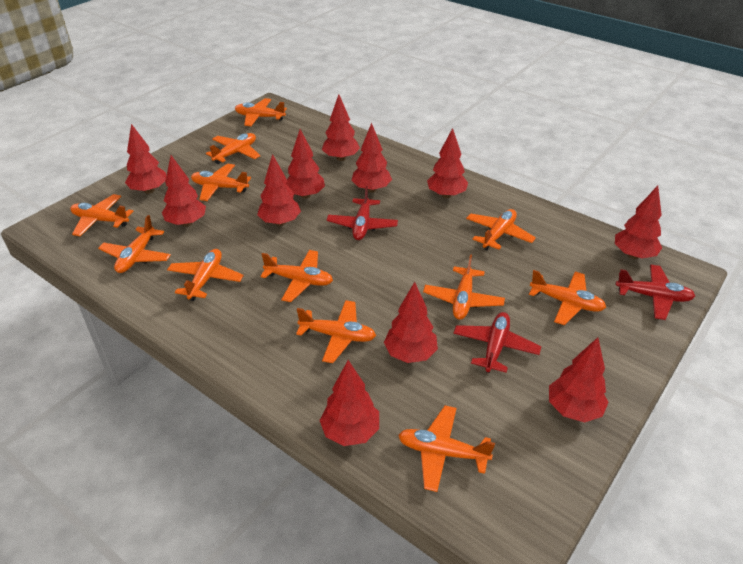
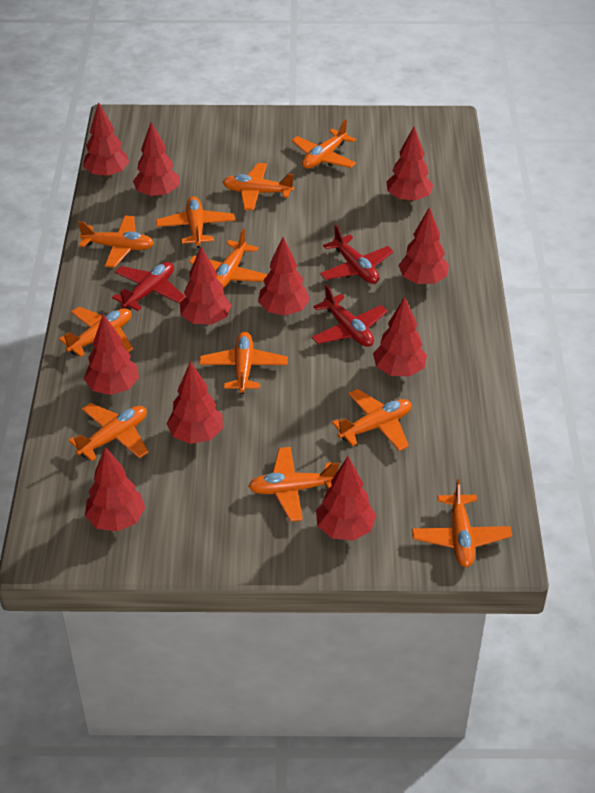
orange plane: [70,194,133,236] [98,215,171,273] [167,249,244,301] [191,164,251,201] [206,133,260,164] [235,98,287,126] [260,250,333,302] [296,300,376,363] [398,405,495,492] [423,254,505,320] [466,209,536,250] [529,270,606,325] = 12 -> [59,307,133,357] [69,403,149,461] [78,215,154,268] [156,196,235,248] [189,228,268,288] [199,332,288,394] [223,163,294,211] [248,447,339,522] [291,119,356,169] [332,389,412,451] [412,479,512,567] = 11

